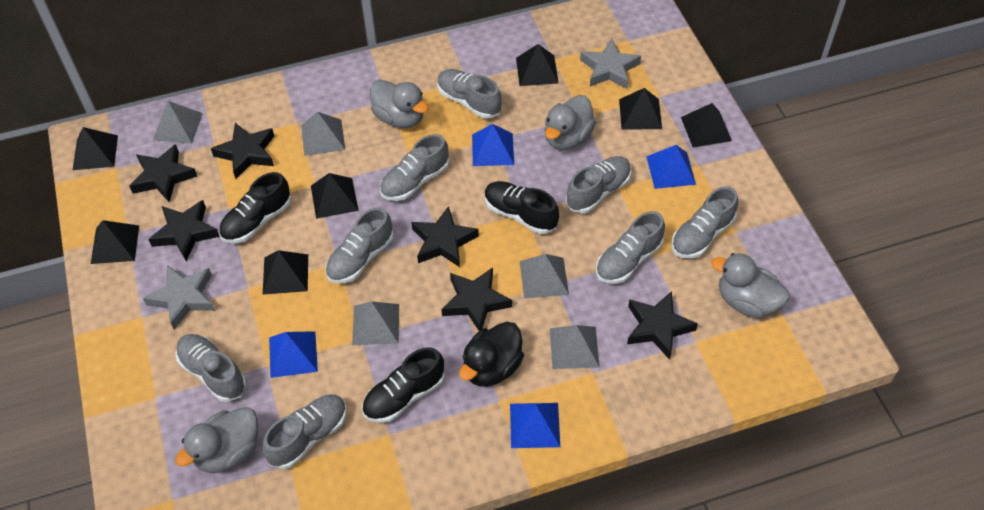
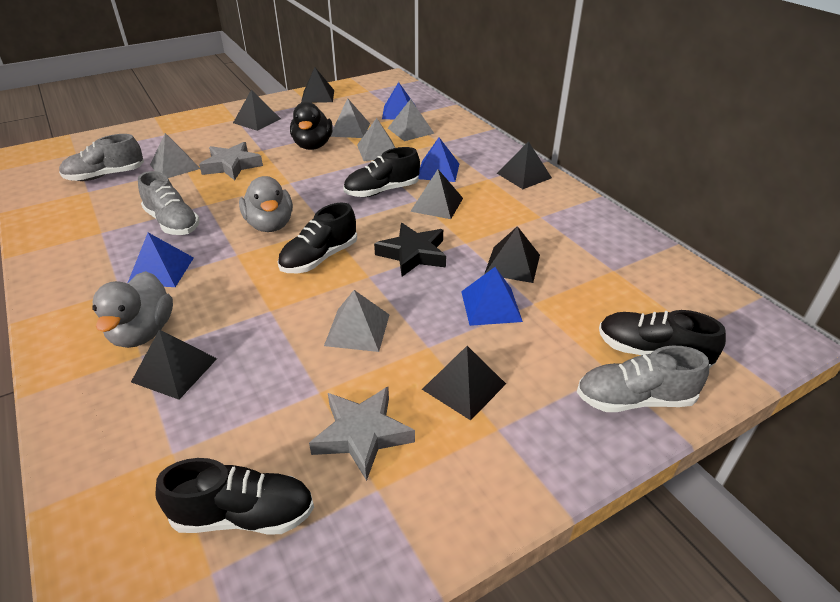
black shoe: [219,172,291,243] [362,347,445,423] [484,181,559,234] = 3 -> [155,458,314,535] [278,203,357,273] [343,147,420,197] [599,310,726,368] = 4
black star: [129,144,197,202] [148,200,220,261] [211,123,274,179] [411,206,479,267] [442,267,512,331] [627,291,698,360] = 6 -> [374,223,446,277] = 1
grey duck: [175,407,258,473] [370,79,428,128] [545,95,596,150] [711,253,789,318] = 4 -> [92,271,173,348] [239,176,293,232] = 2
grey shoe: [176,334,246,402] [262,394,347,469] [325,208,394,283] [380,134,449,201] [437,69,502,119] [566,156,631,213] [596,211,665,284] [671,187,738,258] = 8 -> [59,134,144,181] [138,171,200,235] [577,346,709,412] = 3

